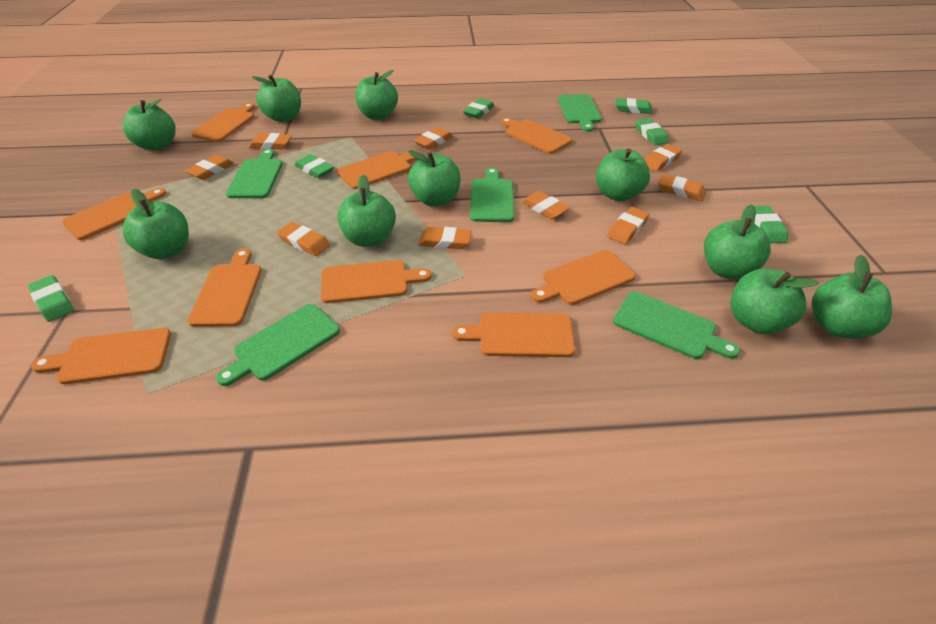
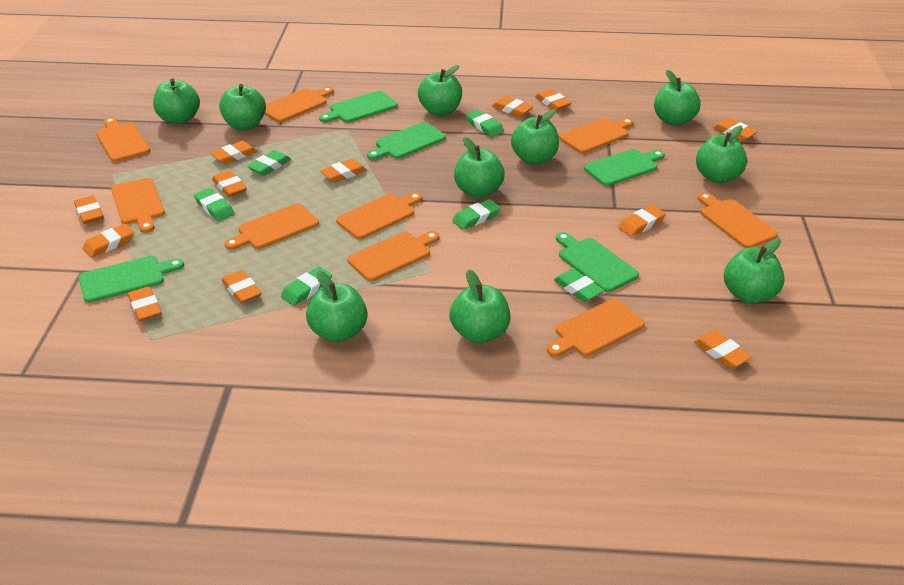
orange eraser: [185,154,234,180] [249,133,292,149] [277,222,330,256] [414,127,453,150] [419,227,472,249] [522,191,570,219] [607,207,649,244] [644,144,682,171] [658,174,706,201] = 9 -> [74,196,104,224] [83,224,134,258] [128,286,162,321] [211,141,257,164] [212,170,247,197] [222,270,262,303] [320,158,367,183] [492,96,534,117] [535,89,572,111] [618,205,666,237] [694,330,752,368] [713,118,758,141] = 12

